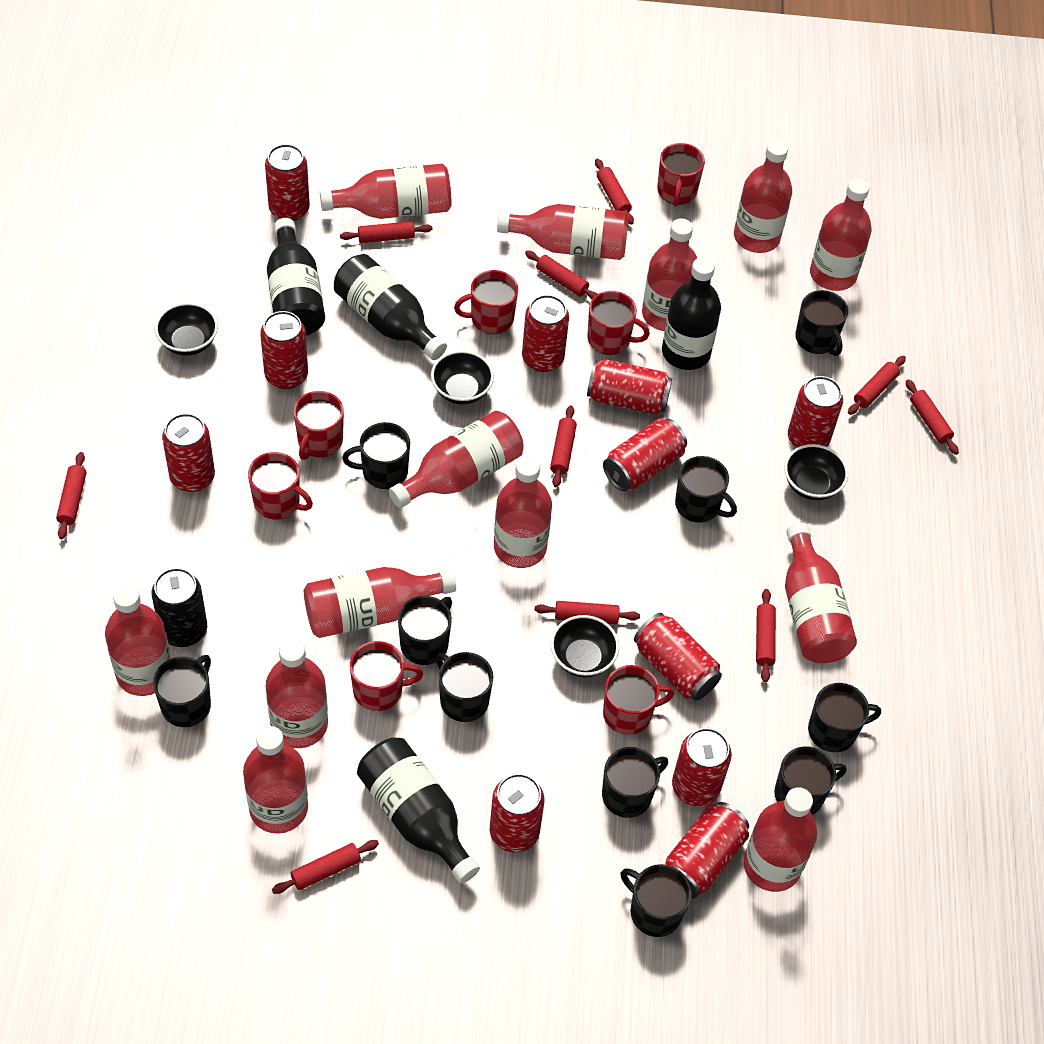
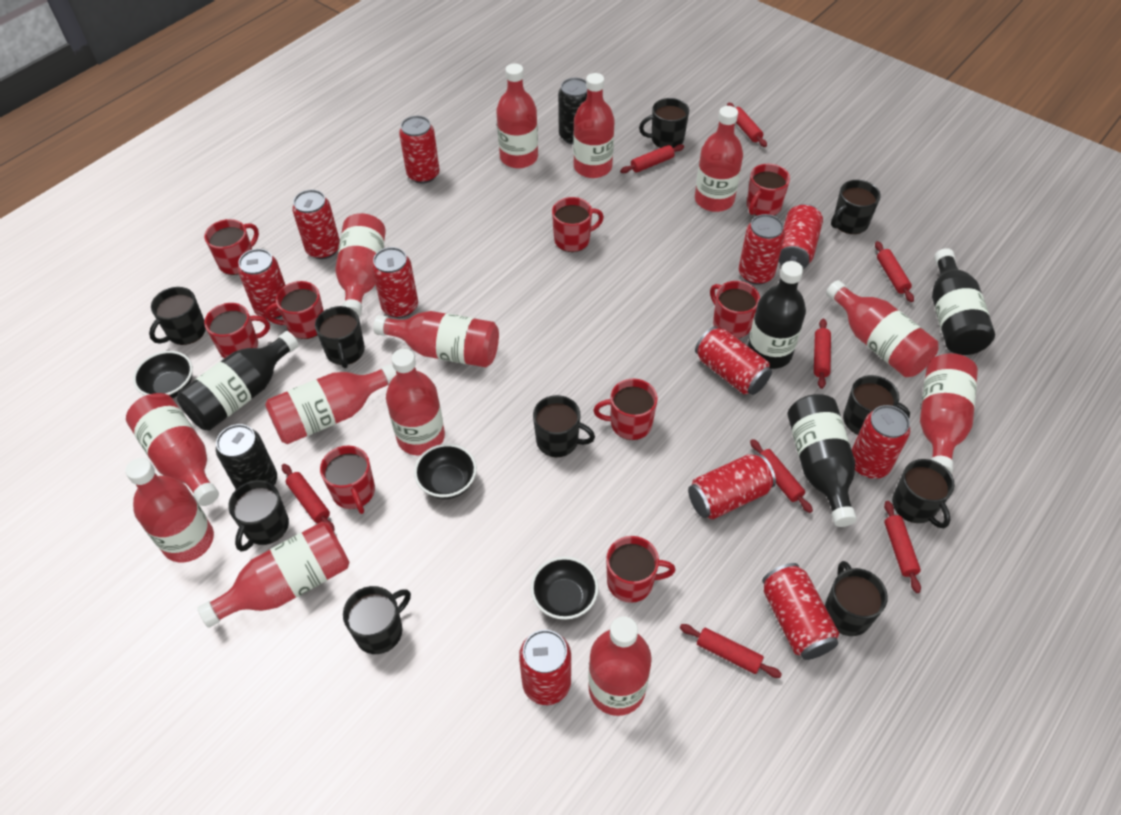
black bowl: [155,303,218,356] [431,350,494,405] [551,615,619,677] [784,444,848,500] = 4 -> [133,351,193,398] [414,444,477,499] [531,557,599,620] = 3
black can: [151,568,207,647] = 1 -> [216,424,277,489] [558,78,587,144] = 2
red mug: [248,452,313,520] [293,391,344,460] [350,641,423,711] [454,270,518,334] [587,291,650,355] [603,665,674,735] [657,143,705,207] = 7 -> [204,219,259,275] [204,303,270,359] [265,281,324,339] [320,445,375,514] [552,197,604,252] [593,379,658,440] [606,536,676,603] [710,281,760,338] [747,164,790,216] = 9
red rolling pin: [56,452,86,539] [272,840,379,894] [340,221,432,243] [525,250,597,299] [534,601,640,624] [550,406,577,487] [595,159,634,225] [756,589,776,682] [848,356,906,415] [906,379,959,455] = 10 -> [282,464,335,532] [620,144,684,173] [680,624,782,678] [727,103,767,147] [750,439,813,513] [814,319,831,389] [875,241,914,302] [884,501,921,593] = 8

